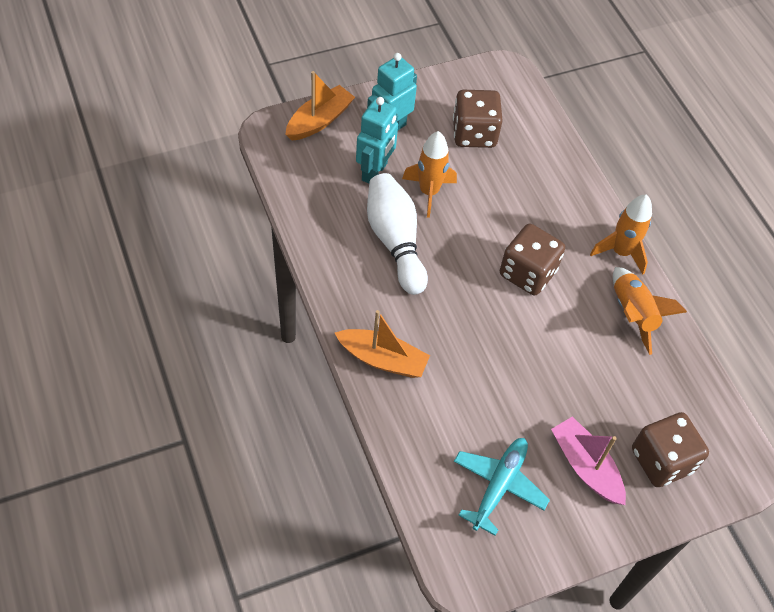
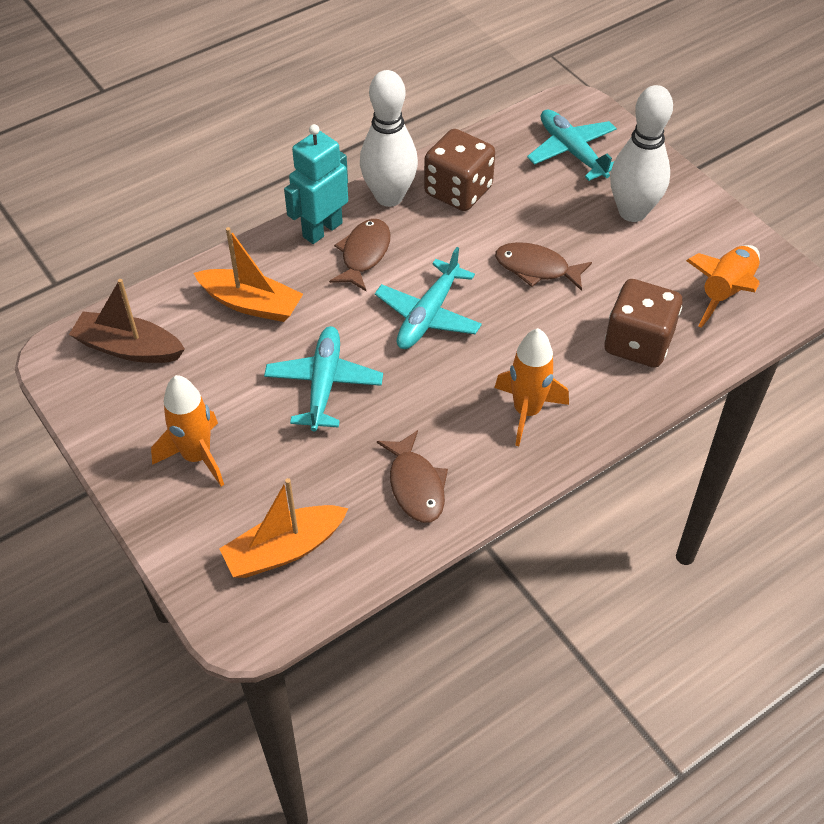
brown boat: none = 0 -> [69,279,185,363] = 1
brown dice: [453,90,503,148] [500,224,565,295] [632,412,709,487] = 3 -> [424,129,495,211] [604,279,682,368] = 2
brown fish: none = 0 -> [329,219,390,291] [377,430,448,523] [495,242,592,291] = 3
pink boat: [551,416,626,505] = 1 -> none = 0
turquoise plane: [454,438,550,536] = 1 -> [264,326,383,431] [375,247,482,349] [527,109,617,181] = 3
turquoise robot: [356,97,398,184] [367,53,417,130] = 2 -> [284,124,348,244] = 1
white bowling pin: [367,173,428,295] = 1 -> [360,70,418,207] [610,85,673,222] = 2

